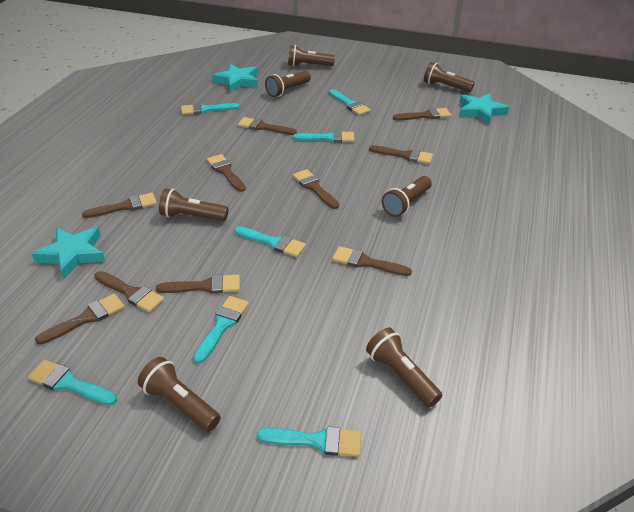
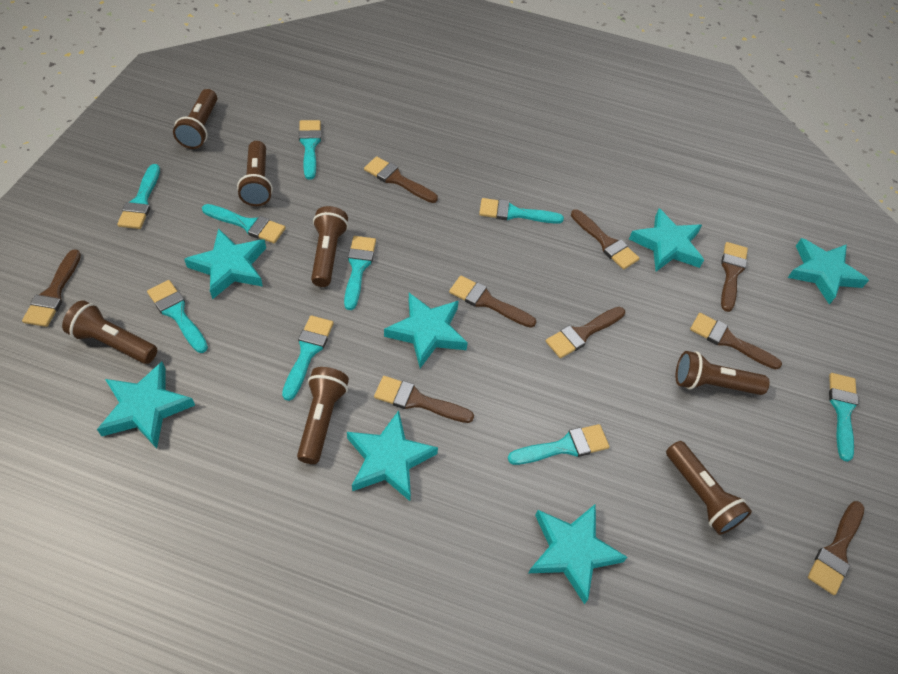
brown brush: [35,294,125,345] [82,193,157,218] [94,271,164,312] [156,274,240,294] [207,154,246,192] [238,117,297,135] [293,169,339,209] [332,246,412,276] [369,145,433,164] [393,108,451,120] = 10 -> [22,249,81,327] [364,156,438,203] [374,376,474,423] [449,276,536,328] [546,307,625,358] [571,209,640,269] [690,313,782,369] [721,242,748,312] [808,501,864,595] = 9
turquoise brush: [28,360,117,405] [181,103,240,115] [193,296,249,364] [234,226,306,257] [257,426,361,457] [293,131,355,143] [329,89,371,115] = 7 -> [117,164,160,229] [147,280,208,353] [202,204,285,243] [282,315,334,401] [299,120,321,180] [344,236,376,310] [479,198,564,224] [508,424,610,465] [829,373,859,462] = 9
turquoise star: [32,227,105,279] [212,64,258,92] [459,93,509,125] = 3 -> [97,361,195,449] [184,228,266,300] [347,410,438,501] [384,293,468,368] [529,504,628,604] [629,208,704,272] [788,238,869,305] = 7

